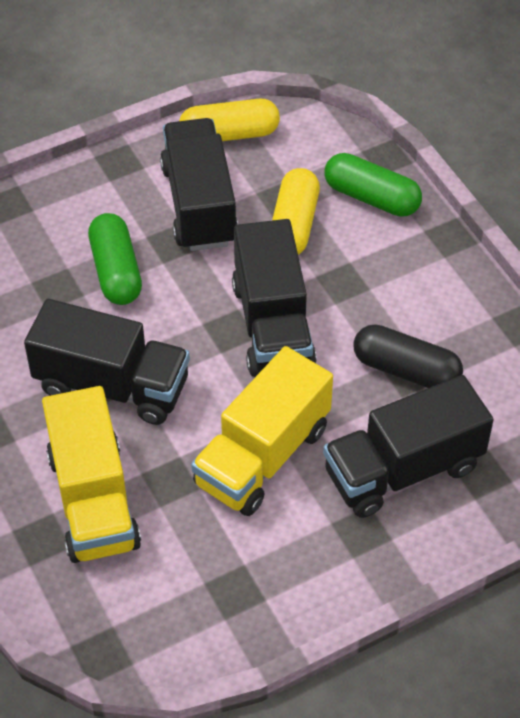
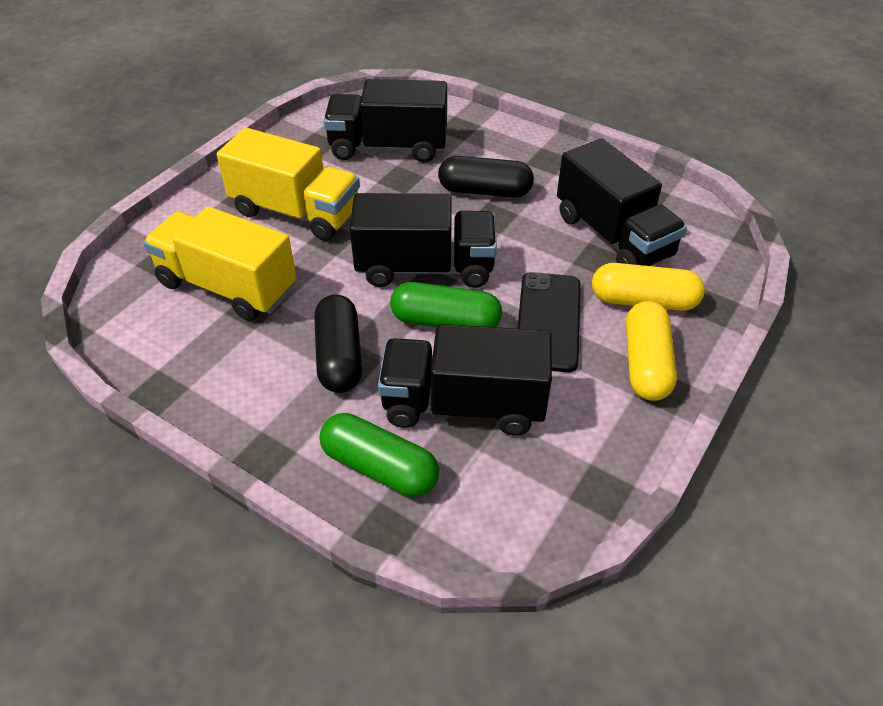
black capsule: [353,324,463,388] = 1 -> [314,295,362,393] [438,156,534,198] = 2
black phone: none = 0 -> [518,272,580,373] = 1

